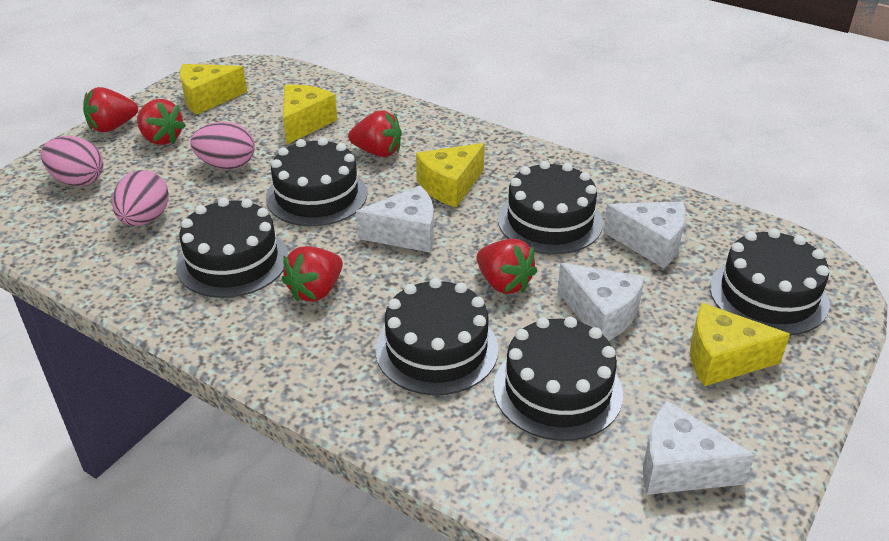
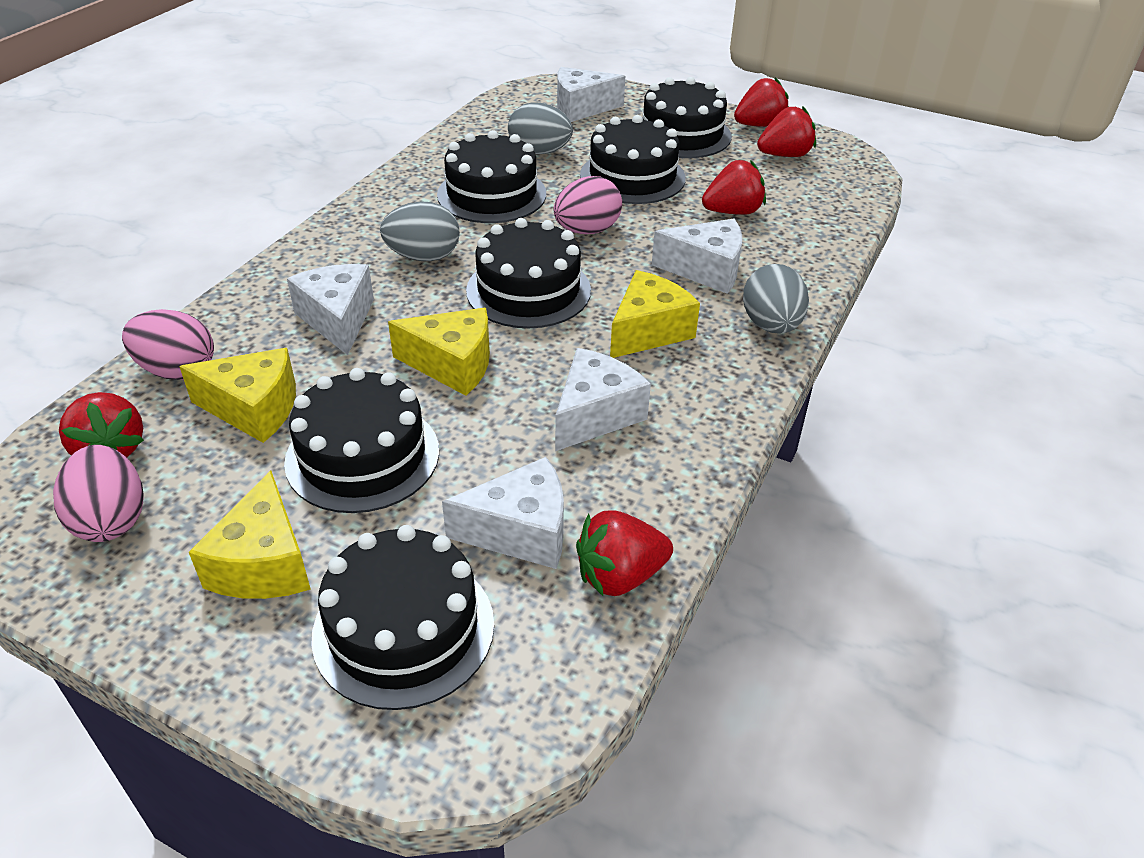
grey egg: none = 0 -> [380,201,460,261] [508,102,573,154] [743,264,809,334] = 3
white cheese: [356,185,434,253] [557,263,645,341] [603,202,686,268] [643,400,755,495] = 4 -> [287,264,374,355] [442,457,564,569] [555,348,651,451] [557,67,625,122] [652,219,742,294] = 5

